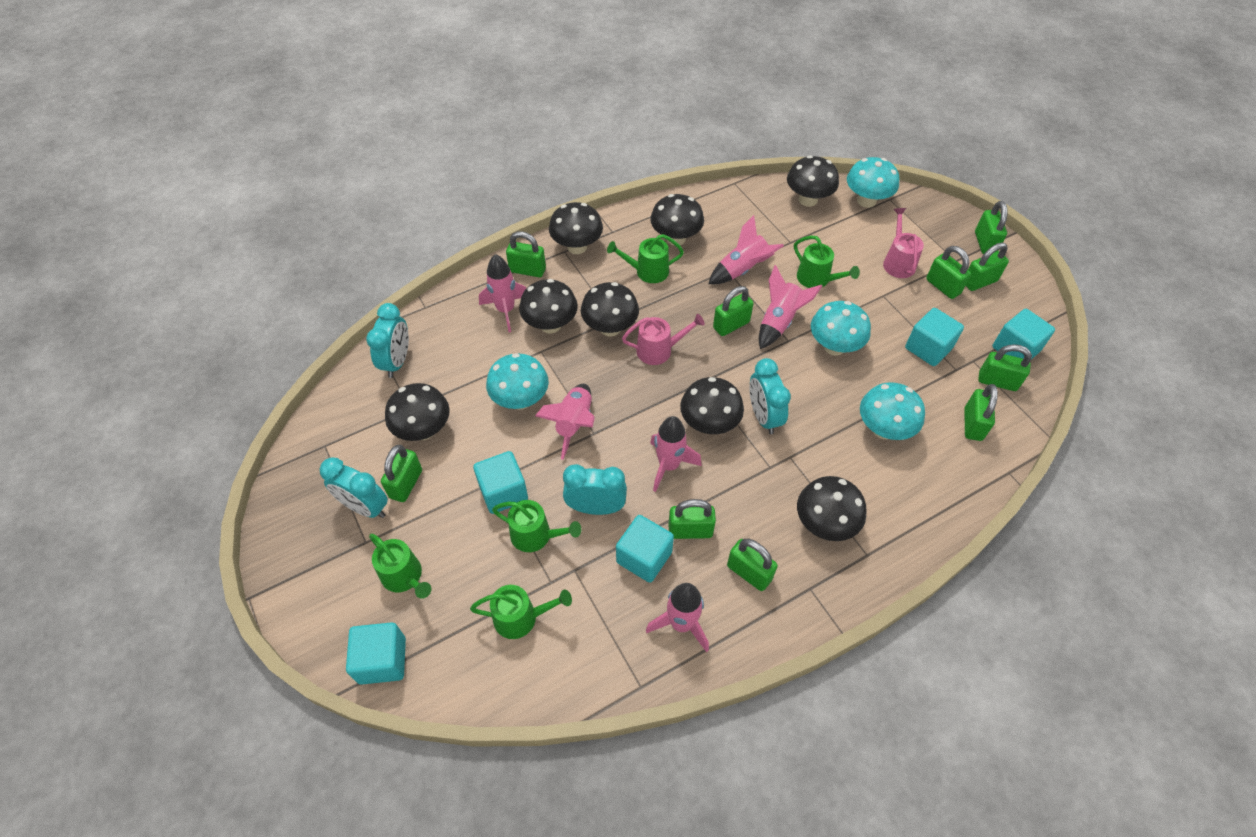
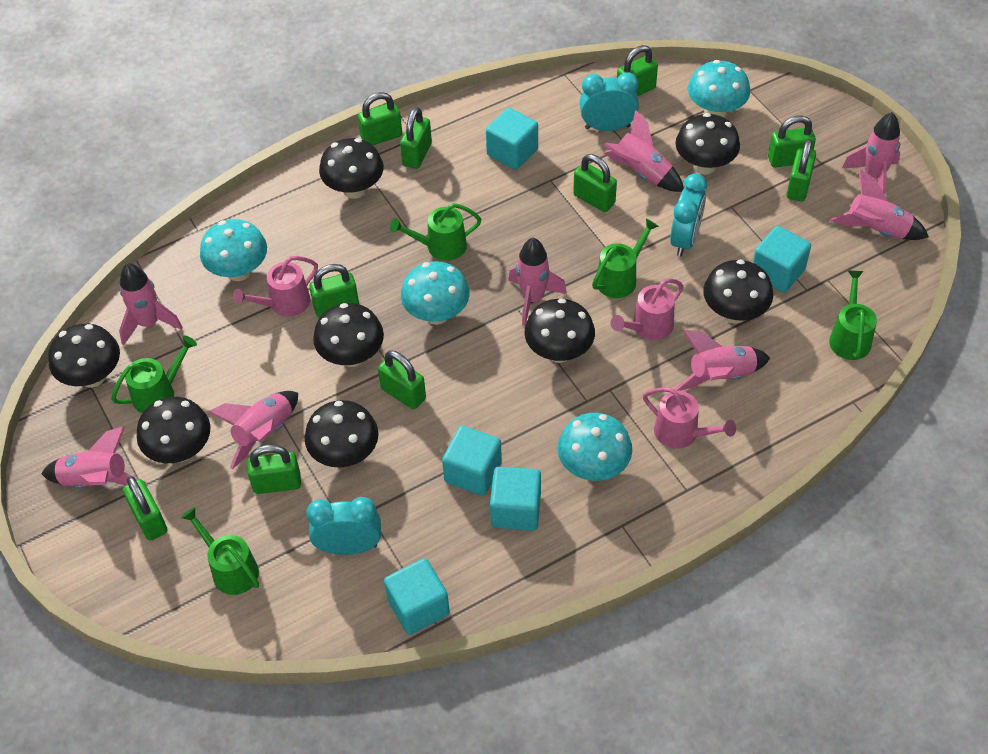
pink rocket: [479,254,526,332] [535,384,595,460] [646,583,709,652] [650,416,702,492] [709,215,784,284] [759,265,822,349] = 6 -> [41,426,147,488] [119,263,183,345] [208,391,298,469] [508,238,567,326] [604,110,684,192] [675,330,770,391] [830,169,929,240] [842,112,900,195] = 8
pink watering can: [622,314,705,365] [883,208,924,278] = 2 -> [233,256,318,317] [611,278,683,341] [643,387,736,449] = 3
turquoise clock: [320,457,388,518] [366,303,409,378] [563,464,627,515] [749,358,791,434] = 4 -> [306,497,381,555] [580,72,639,131] [670,173,707,256] = 3

